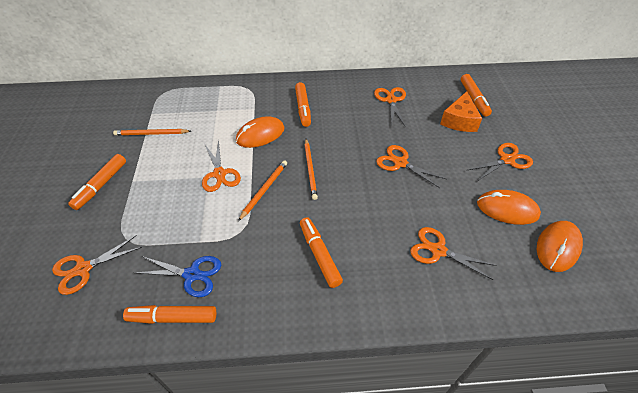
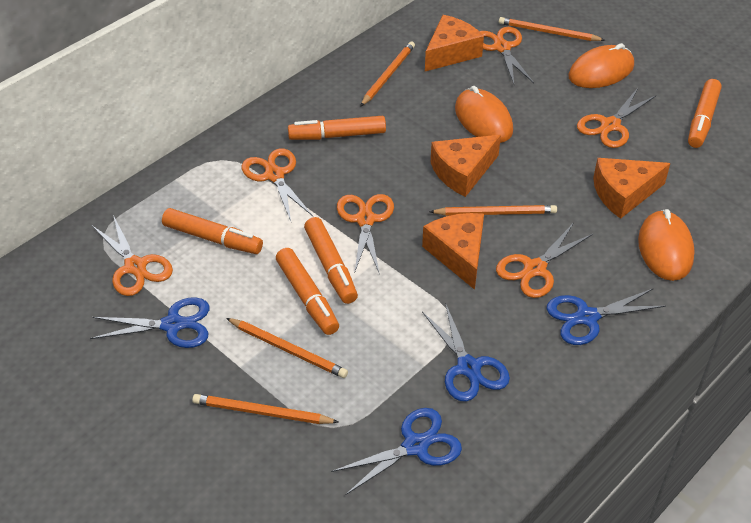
blue scissors: [135,256,221,297] = 1 -> [90,297,209,348] [331,408,462,495] [422,303,510,402] [547,288,666,345] = 4
orange cheese: [440,91,482,132] = 1 -> [422,213,484,290] [425,15,484,71] [430,135,501,197] [593,158,670,219] = 4
orange pencil: [113,129,191,135] [238,160,287,221] [304,139,318,200] = 3 -> [192,394,339,424] [226,318,348,378] [360,41,415,107] [429,205,557,216] [499,17,605,41] = 5

